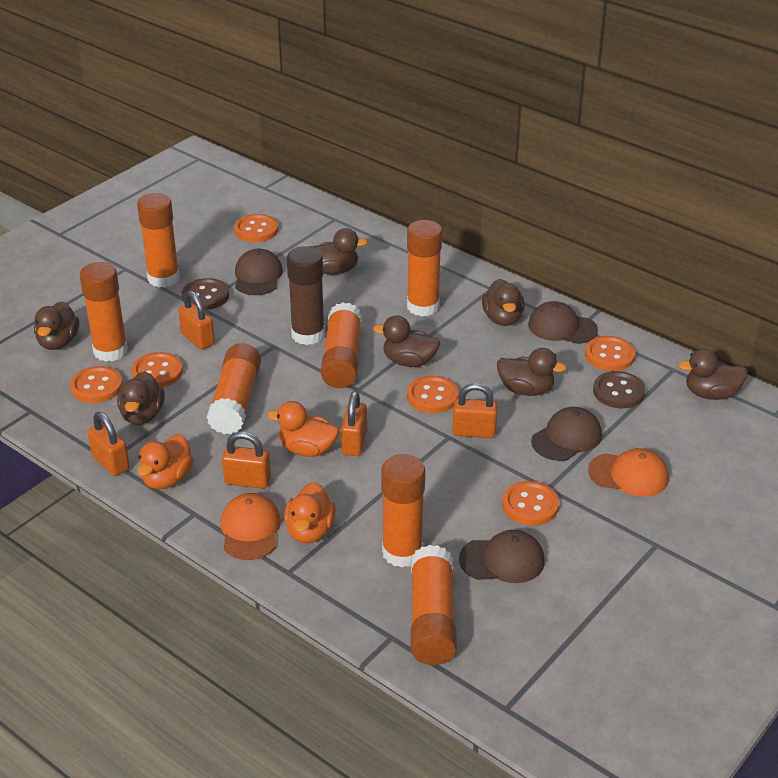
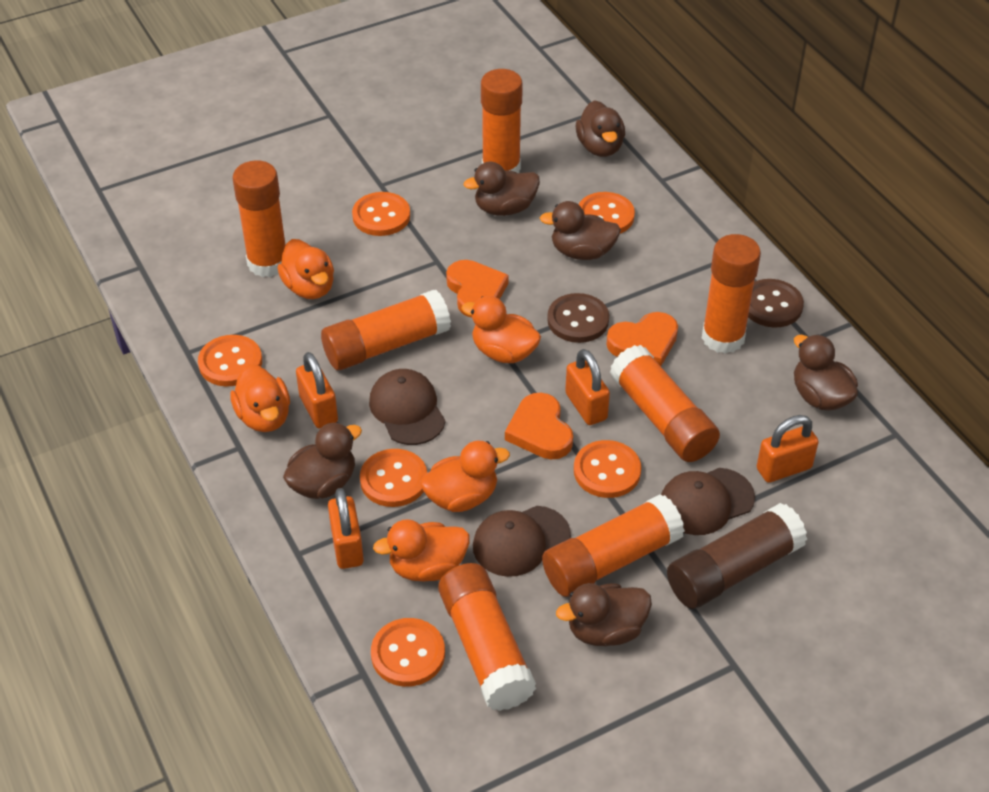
brown cap: [235,249,283,295] [459,530,545,583] [528,301,598,344] [531,407,602,461] = 4 -> [369,369,446,445] [473,506,571,577] [661,468,755,535] = 3
brown duck: [34,301,79,350] [117,371,165,425] [308,228,368,275] [373,315,440,367] [482,279,525,326] [497,348,567,396] [678,349,748,400] = 7 -> [283,422,362,499] [464,162,540,216] [540,201,621,260] [556,583,652,646] [576,100,625,157] [794,335,858,411] = 6
orange cap: [220,493,281,560] [588,448,669,497] = 2 -> none = 0
orange duck: [137,434,194,490] [267,401,339,457] [284,482,336,543] = 3 -> [230,364,290,432] [278,239,334,299] [373,519,470,582] [421,441,510,512] [461,296,541,363] = 5
orange heart: none = 0 -> [446,260,509,317] [505,393,573,459] [606,312,678,366] = 3
orange padlock: [88,412,130,476] [178,290,215,350] [222,431,271,489] [341,391,367,456] [452,383,498,438] = 5 -> [296,352,338,429] [328,488,364,569] [565,349,610,425] [757,415,819,483] = 4

